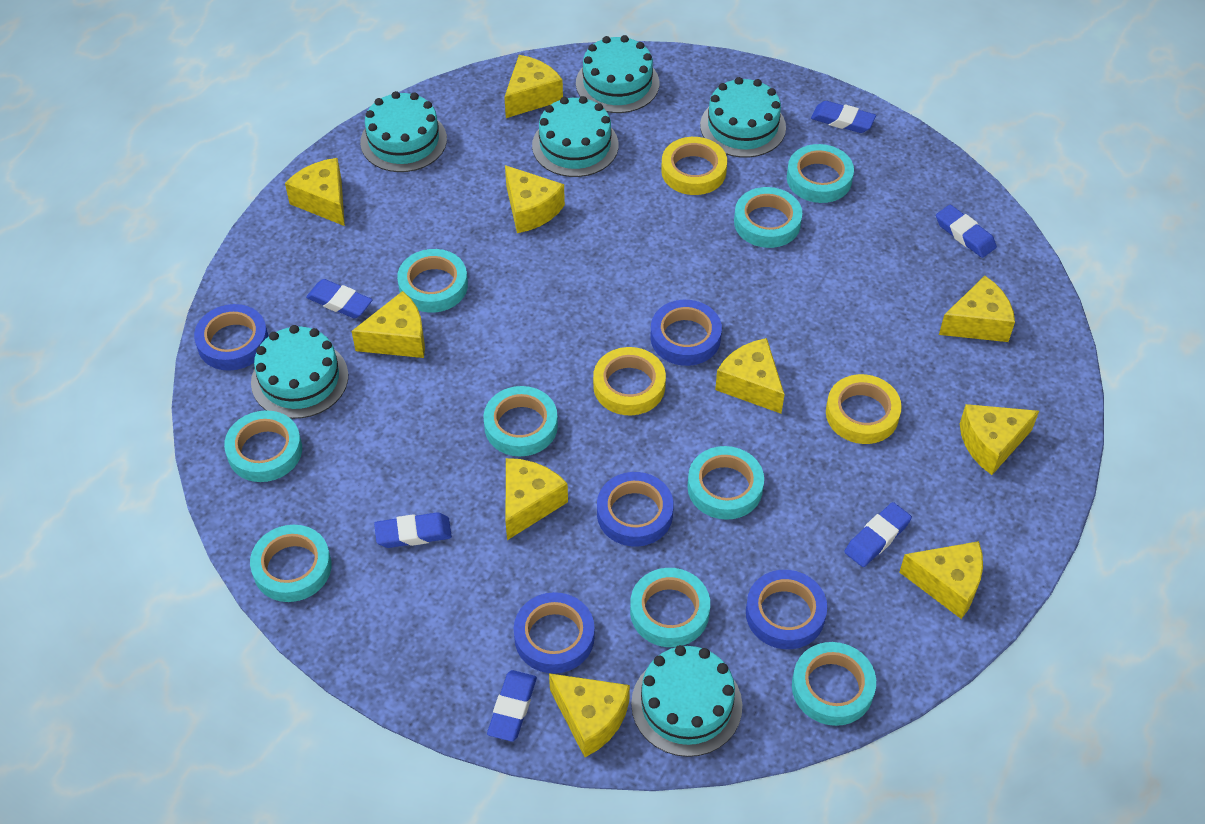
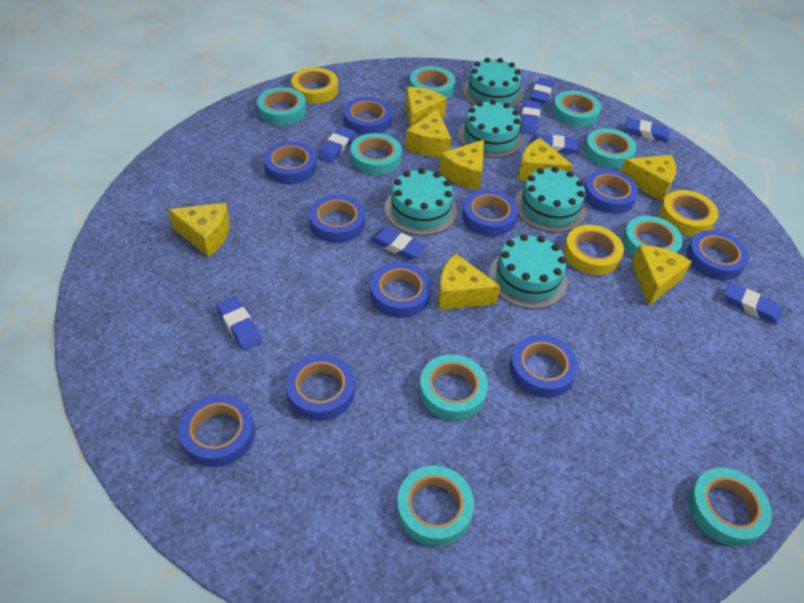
blue eraser: [306,279,372,319] [374,513,452,548] [487,670,537,742] [811,101,876,133] [844,502,912,567] [936,205,997,258] = 6 -> [216,296,263,351] [318,126,355,163] [370,227,426,260] [520,100,540,135] [530,78,554,104] [530,134,579,154] [625,118,670,143] [724,282,782,325] = 8
blue tape: [194,304,269,371] [514,592,595,674] [597,472,674,547] [651,300,722,366] [746,570,827,649] = 5 -> [179,394,255,467] [264,141,317,184] [286,354,355,421] [309,194,365,243] [343,97,392,135] [370,262,431,318] [462,189,518,236] [509,335,578,398] [584,169,639,214] [686,230,749,280] = 10
turquoise cake: [251,325,348,419] [360,91,447,172] [532,96,618,177] [576,35,659,113] [631,645,742,757] [700,77,786,158] = 6 -> [385,168,457,236] [458,99,523,158] [462,58,523,108] [489,234,567,309] [515,166,586,233] = 5
yellow cheese: [285,158,345,226] [352,291,425,358] [504,55,563,118] [505,165,565,233] [505,458,568,540] [549,673,630,757] [715,338,784,414] [899,541,983,619] [939,276,1015,342] [960,404,1039,475] = 10 -> [168,203,230,257] [405,87,447,128] [405,109,451,157] [438,254,501,310] [439,140,484,190] [518,138,573,181] [620,155,676,202] [631,245,692,306] = 8

